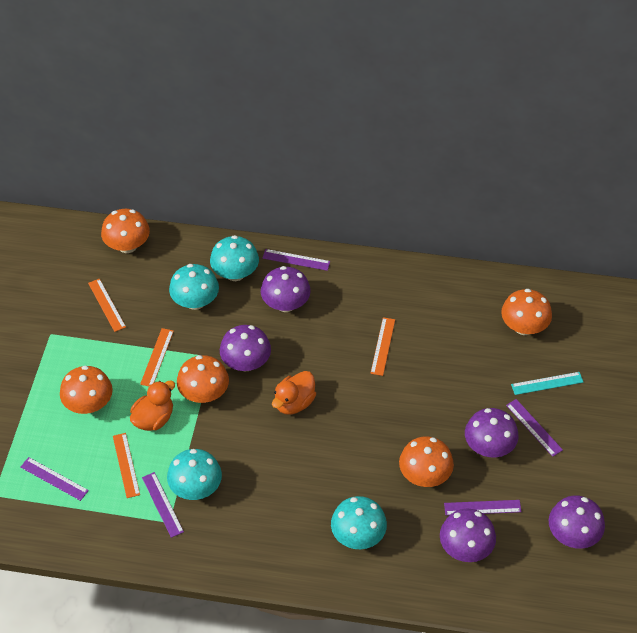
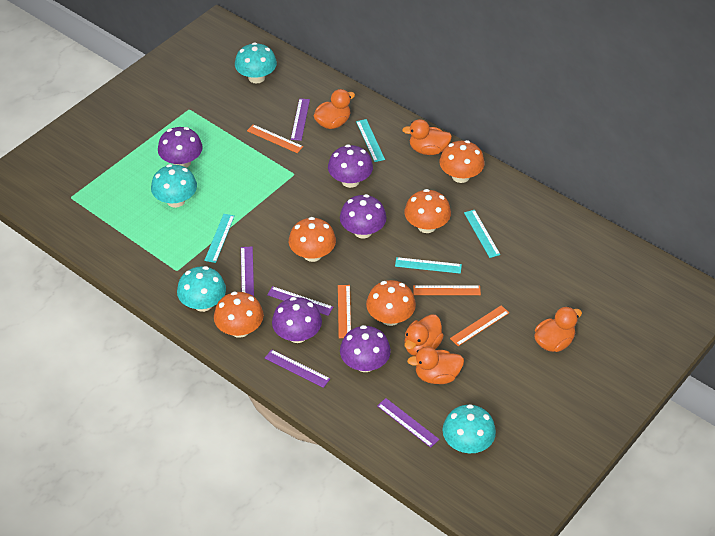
orange duck: [130,380,175,431] [272,371,316,415] = 2 -> [313,89,355,129] [402,119,452,155] [404,314,444,356] [407,347,464,384] [534,307,582,352] = 5
turquoise ruler: [511,372,583,395] = 1 -> [204,214,235,263] [356,119,385,162] [395,257,462,274] [464,210,500,258] = 4

